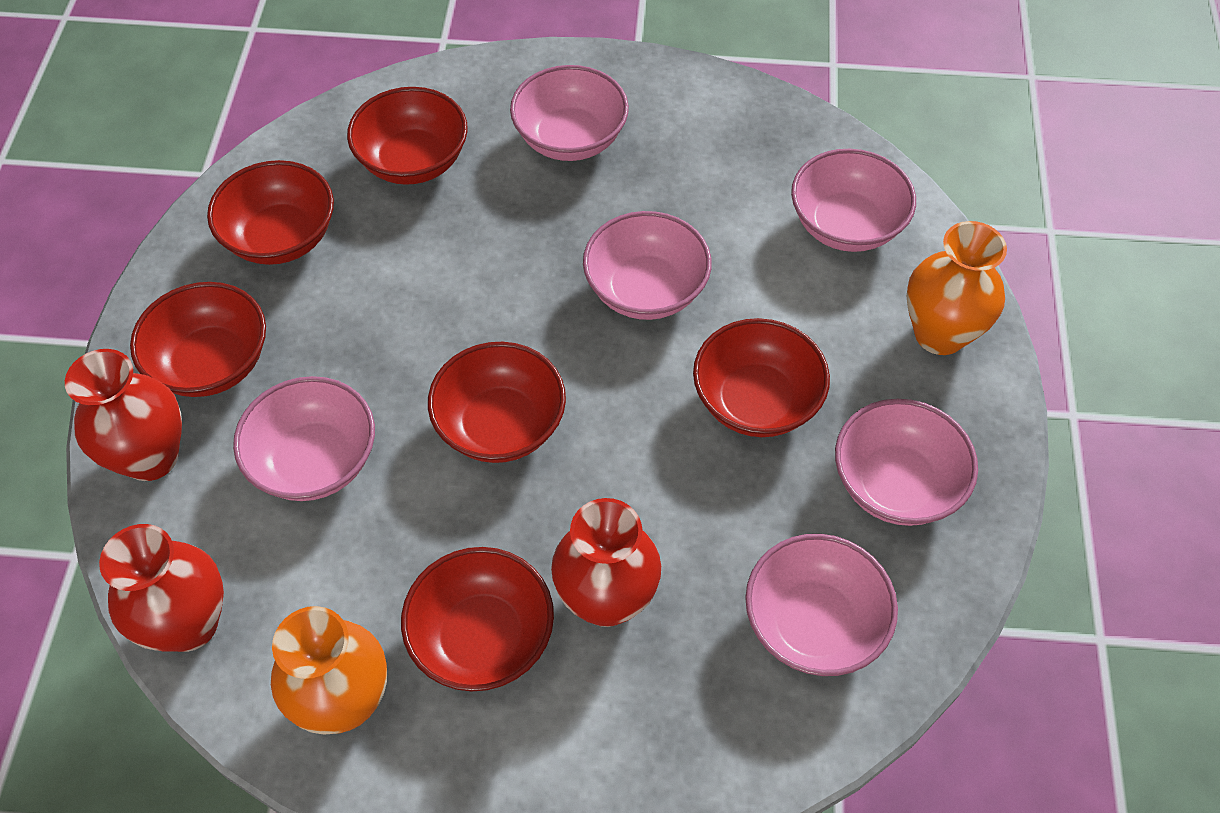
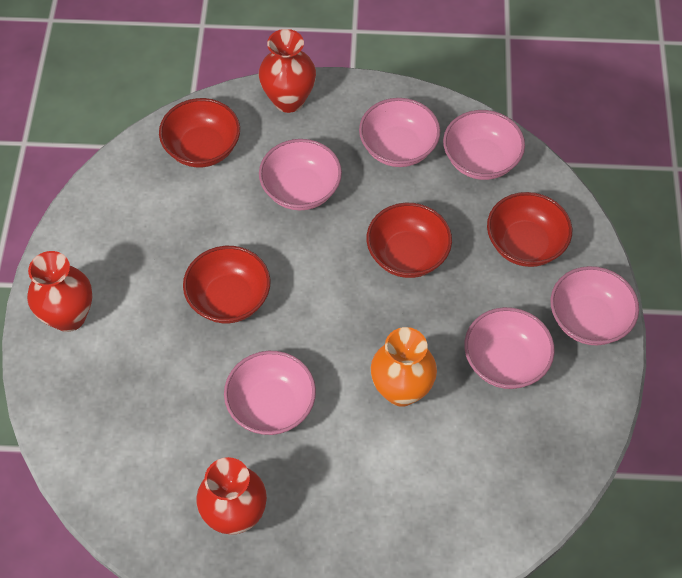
orange vase: [271,606,387,735] [907,221,1007,355] = 2 -> [371,327,437,407] = 1
red bowl: [130,282,266,397] [207,160,334,265] [347,87,468,185] [401,547,554,691] [428,342,566,463] [693,318,830,437] = 6 -> [159,98,240,167] [183,246,271,323] [367,203,452,278] [487,192,572,267] = 4

